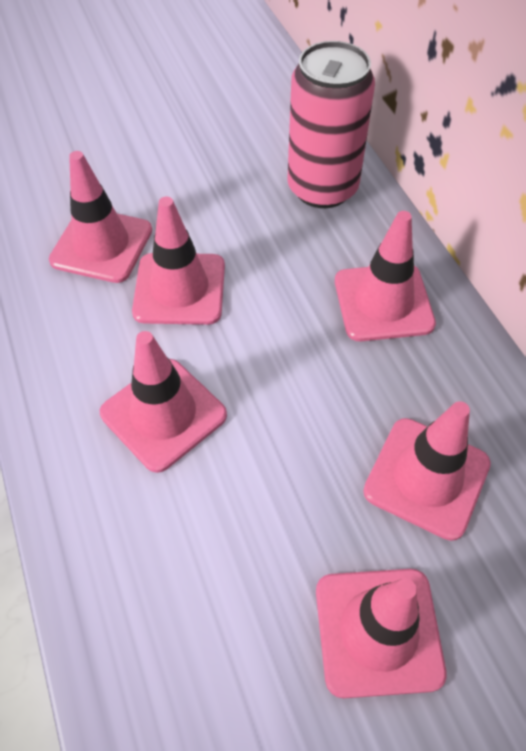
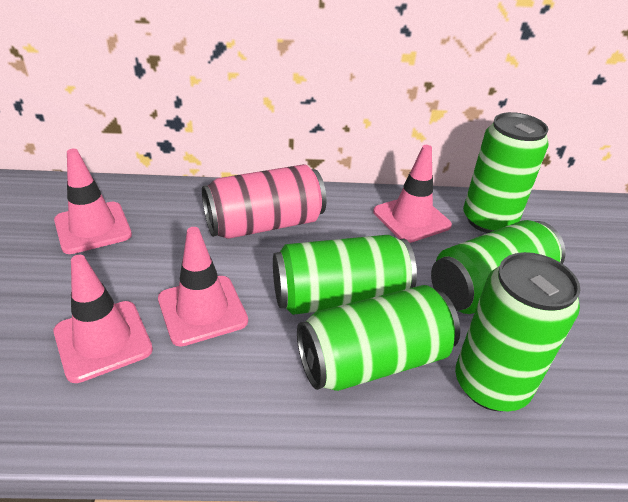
green can: none = 0 -> [273,235,417,315] [297,285,460,391] [431,220,566,314] [455,252,581,411] [463,112,549,233] = 5
pink traffic cone: [49,151,152,283] [100,331,227,473] [132,196,225,325] [316,569,447,698] [335,211,436,341] [363,401,491,541] = 6 -> [53,255,153,383] [54,149,132,254] [158,227,248,347] [373,145,452,243] = 4

